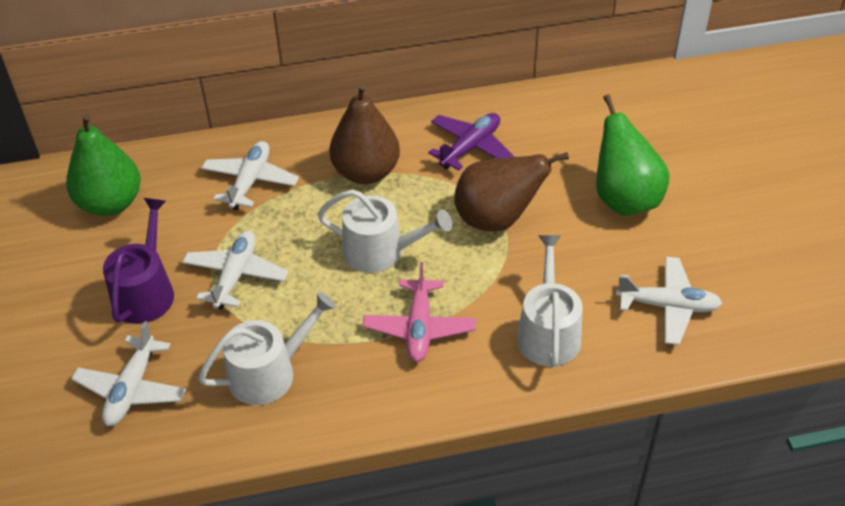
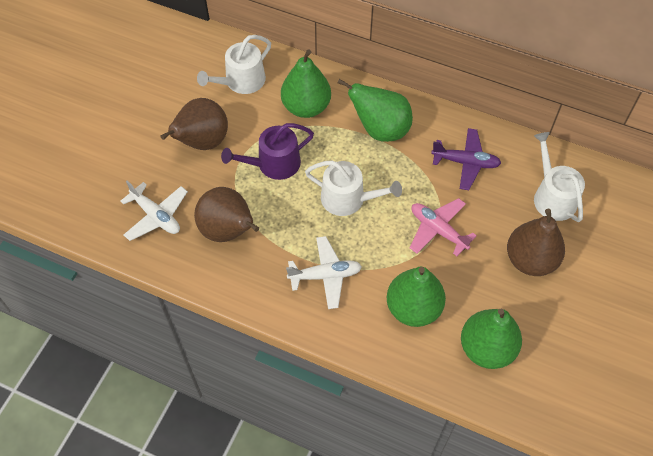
brown pear: [329,84,400,184] [454,152,569,232] = 2 -> [160,98,228,150] [194,187,259,242] [507,209,565,276] = 3
green pear: [66,114,141,216] [596,94,670,216] = 2 -> [281,49,331,118] [338,79,413,142] [387,267,446,327] [461,309,522,369] = 4
white plane: [71,321,186,426] [182,231,288,309] [201,141,299,210] [616,257,722,345] = 4 -> [120,181,188,241] [286,236,362,309] = 2

